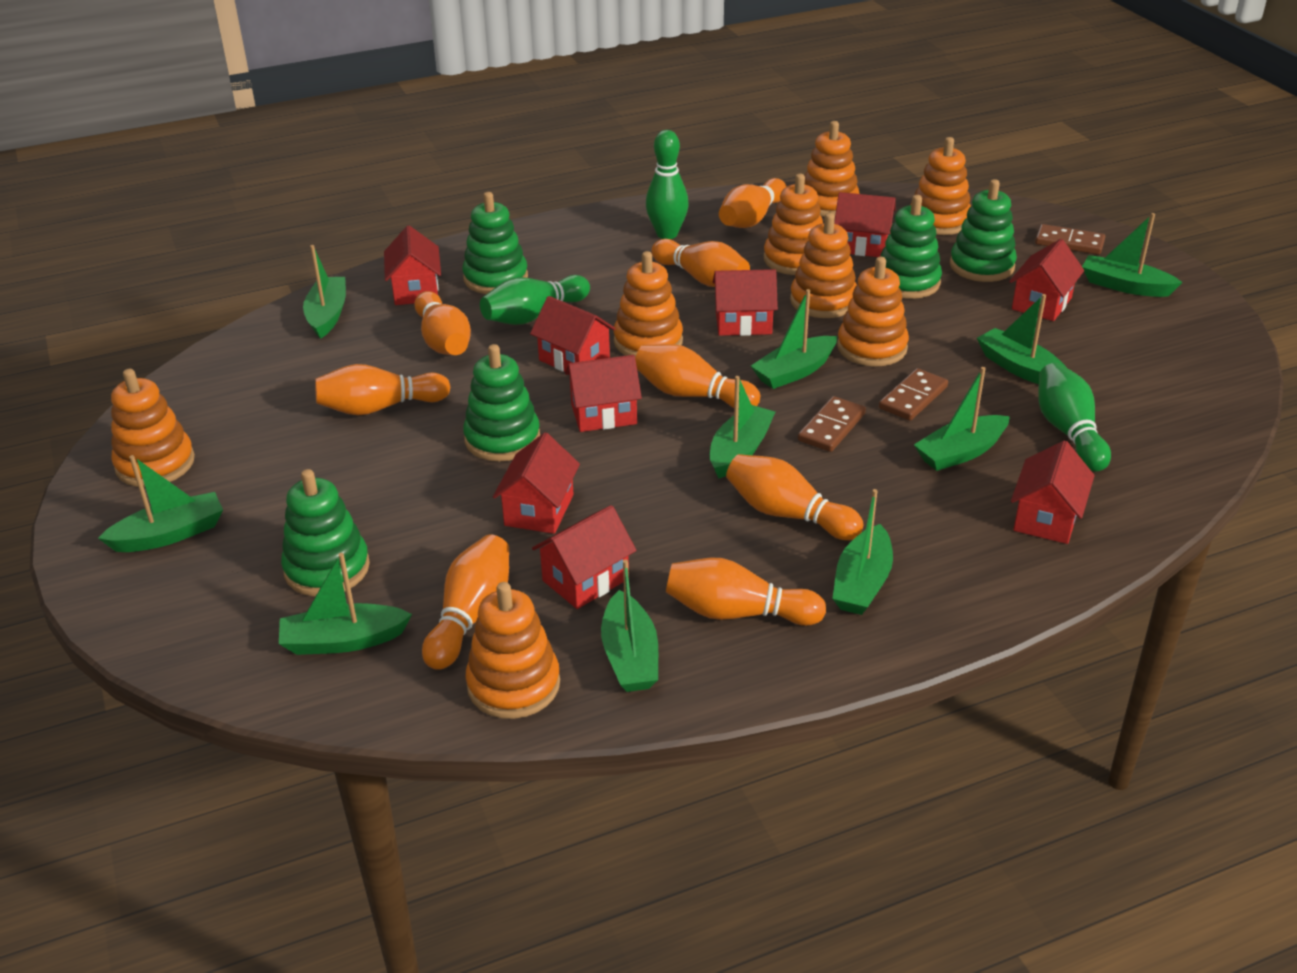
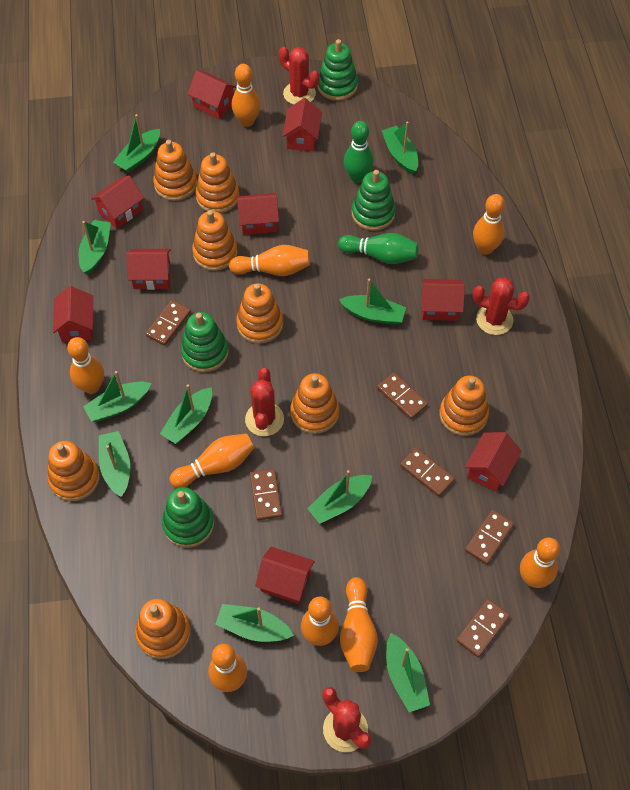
brown domino: [798,396,866,452] [879,368,948,421] [1035,224,1105,255] = 3 -> [146,300,191,346] [250,469,282,521] [377,372,428,419] [400,448,455,497] [456,599,510,657] [465,510,514,565] = 6
green bowling pin: [480,275,590,325] [646,130,689,239] [1038,363,1111,471] = 3 -> [338,233,418,264] [344,121,374,183] = 2
green stacking toy: [281,469,370,597] [462,192,528,294] [463,344,540,461] [880,195,942,299] [950,179,1017,282] = 5 -> [162,487,214,548] [181,312,229,372] [317,39,358,101] [352,170,396,231] = 4
orange bowling pin: [315,364,450,415] [414,291,471,355] [422,534,509,670] [635,344,760,408] [651,239,750,287] [666,557,826,626] [719,178,787,228] [726,454,864,540] = 8 -> [67,337,104,394] [169,433,254,488] [208,644,247,692] [229,245,310,276] [232,64,260,127] [301,597,339,646] [340,577,378,672] [473,194,505,255] [520,537,560,588] = 9
red cactus: none = 0 -> [245,368,284,436] [279,47,319,105] [322,687,372,752] [473,277,530,335] = 4

